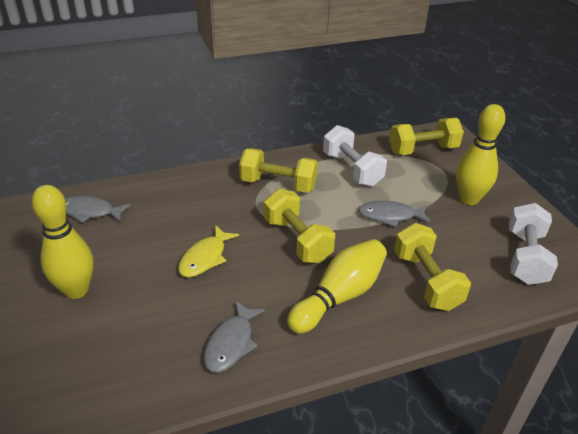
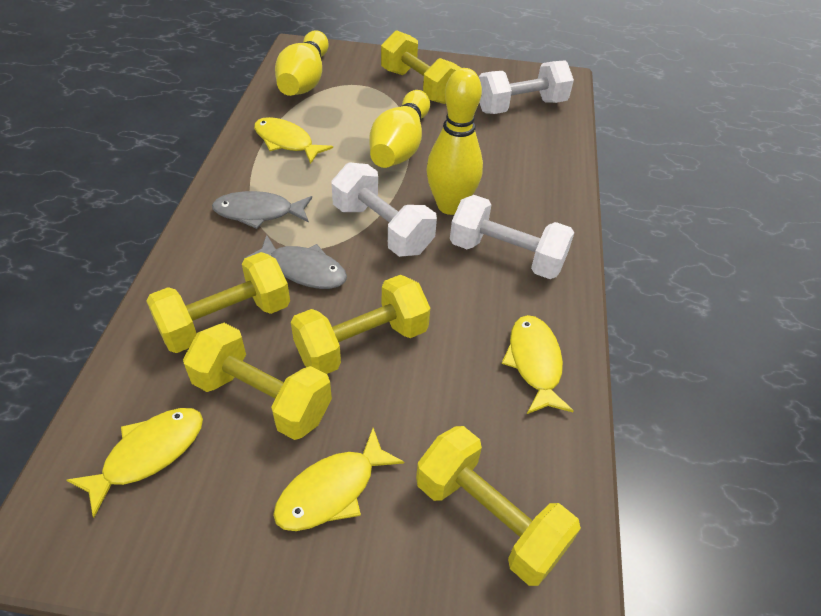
grey fish: [65,196,131,223] [204,300,265,373] [358,201,431,227] = 3 -> [212,191,312,229] [244,235,347,289] = 2
white dumbbell: [323,125,387,187] [509,203,558,285] = 2 -> [331,162,437,257] [450,195,574,279] [479,60,574,114] = 3
yellow dumbbell: [239,148,318,193] [264,189,335,263] [389,118,464,155] [394,223,471,311] = 4 -> [146,252,290,353] [183,323,332,440] [291,275,430,374] [381,30,461,104] [416,426,581,586] = 5
yellow fish: [178,225,239,277] = 1 -> [66,408,203,518] [254,117,333,164] [273,428,404,531] [502,315,574,414] = 4

